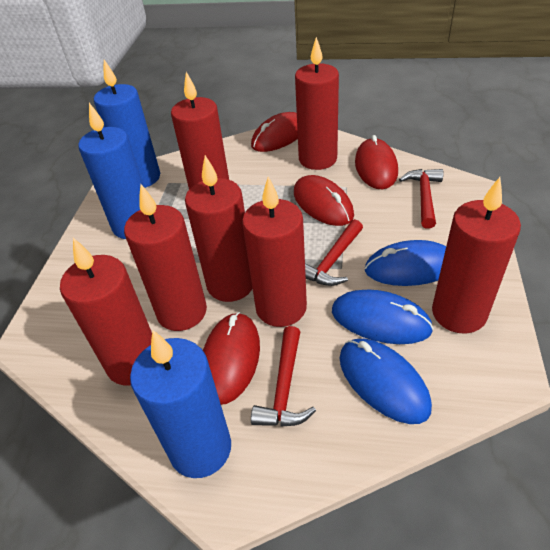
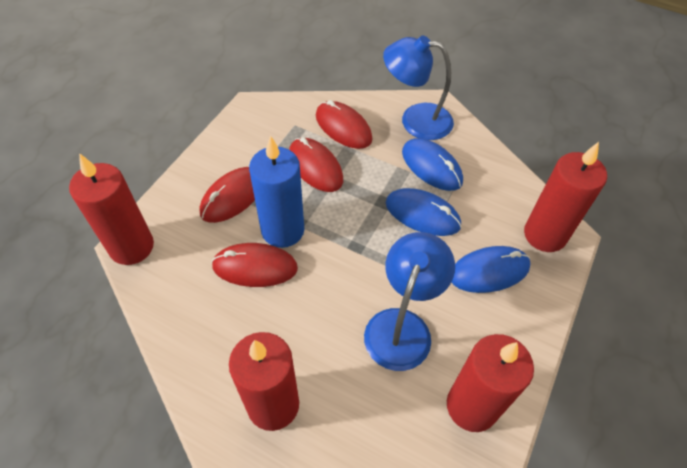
blue candle: [78,103,144,239] [94,60,160,188] [130,330,231,478] = 3 -> [249,135,304,248] = 1
blue lamp: none = 0 -> [364,232,455,371] [383,35,454,140] = 2
red candle: [60,238,152,386] [124,184,207,331] [171,72,229,189] [185,155,253,302] [242,177,307,327] [295,37,339,170] [432,177,521,334] = 7 -> [69,153,154,265] [229,332,299,431] [447,334,534,432] [524,142,607,252] = 4
red hammer: [251,326,316,426] [305,219,363,286] [399,169,443,229] = 3 -> none = 0

